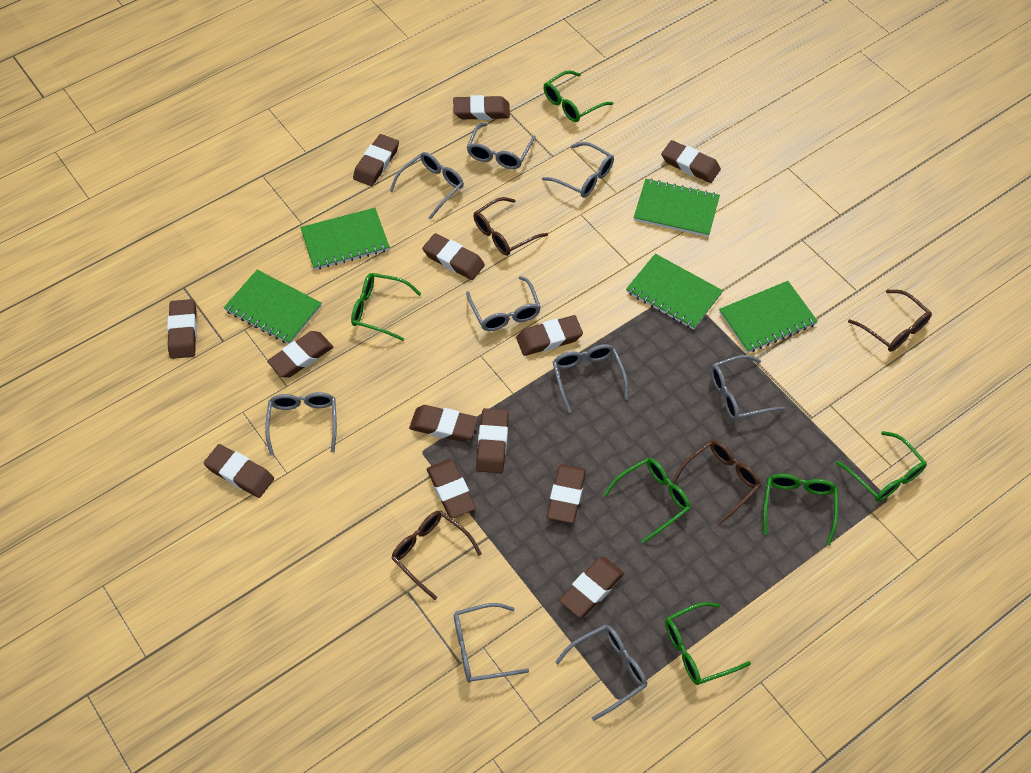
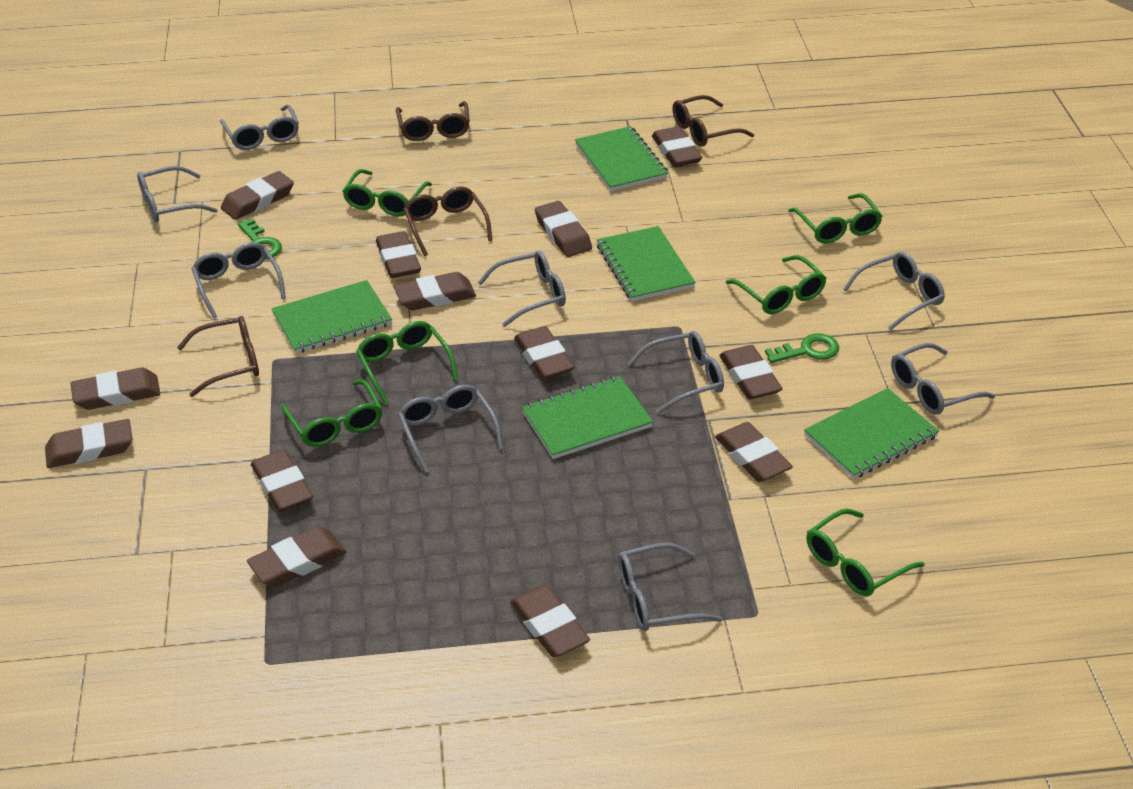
green key: none = 0 -> [238,218,282,259] [765,333,839,363] = 2

